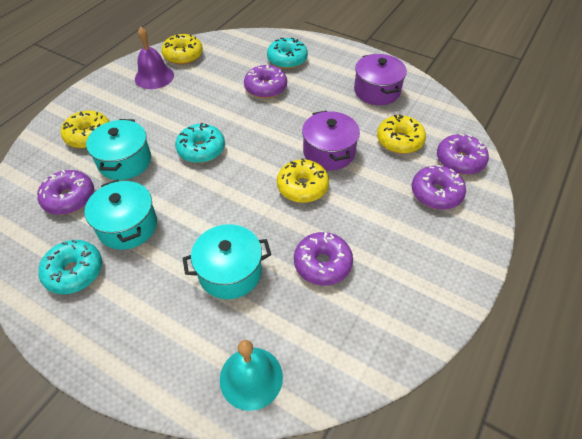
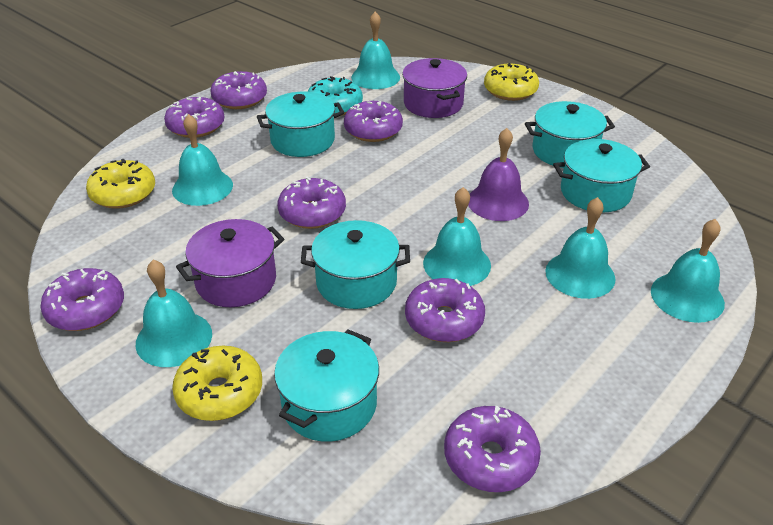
purple donut: [37,170,94,215] [244,65,287,98] [294,232,353,286] [412,165,466,210] [437,134,489,175] = 5 -> [40,268,124,331] [164,97,224,138] [210,71,267,109] [277,177,346,229] [344,101,403,142] [405,278,485,342] [444,406,541,492] = 7
turquoise bell: [220,340,283,411] = 1 -> [136,259,212,367] [172,114,233,206] [351,12,400,89] [423,187,491,286] [545,197,615,299] [651,219,725,323] = 6
turquoise donut: [38,240,102,294] [175,123,225,163] [267,38,308,69] = 3 -> [308,76,363,116] = 1
turquoise pot: [85,179,157,250] [86,119,151,180] [183,224,271,299] = 3 -> [257,92,344,157] [274,329,379,442] [301,220,410,309] [525,101,615,168] [553,139,650,212] = 5
yellow donut: [61,110,110,148] [161,34,203,65] [277,158,329,203] [377,115,426,154] = 4 -> [86,159,155,209] [172,346,262,421] [484,63,539,101] = 3

